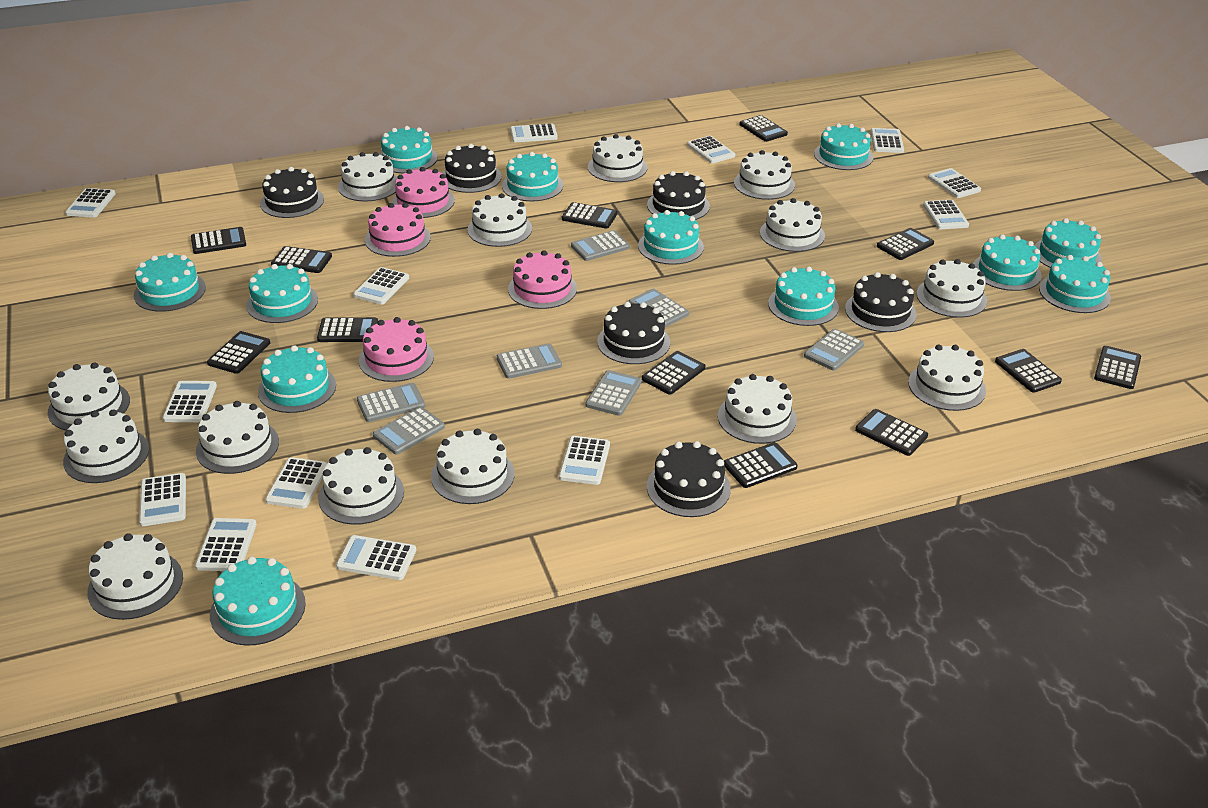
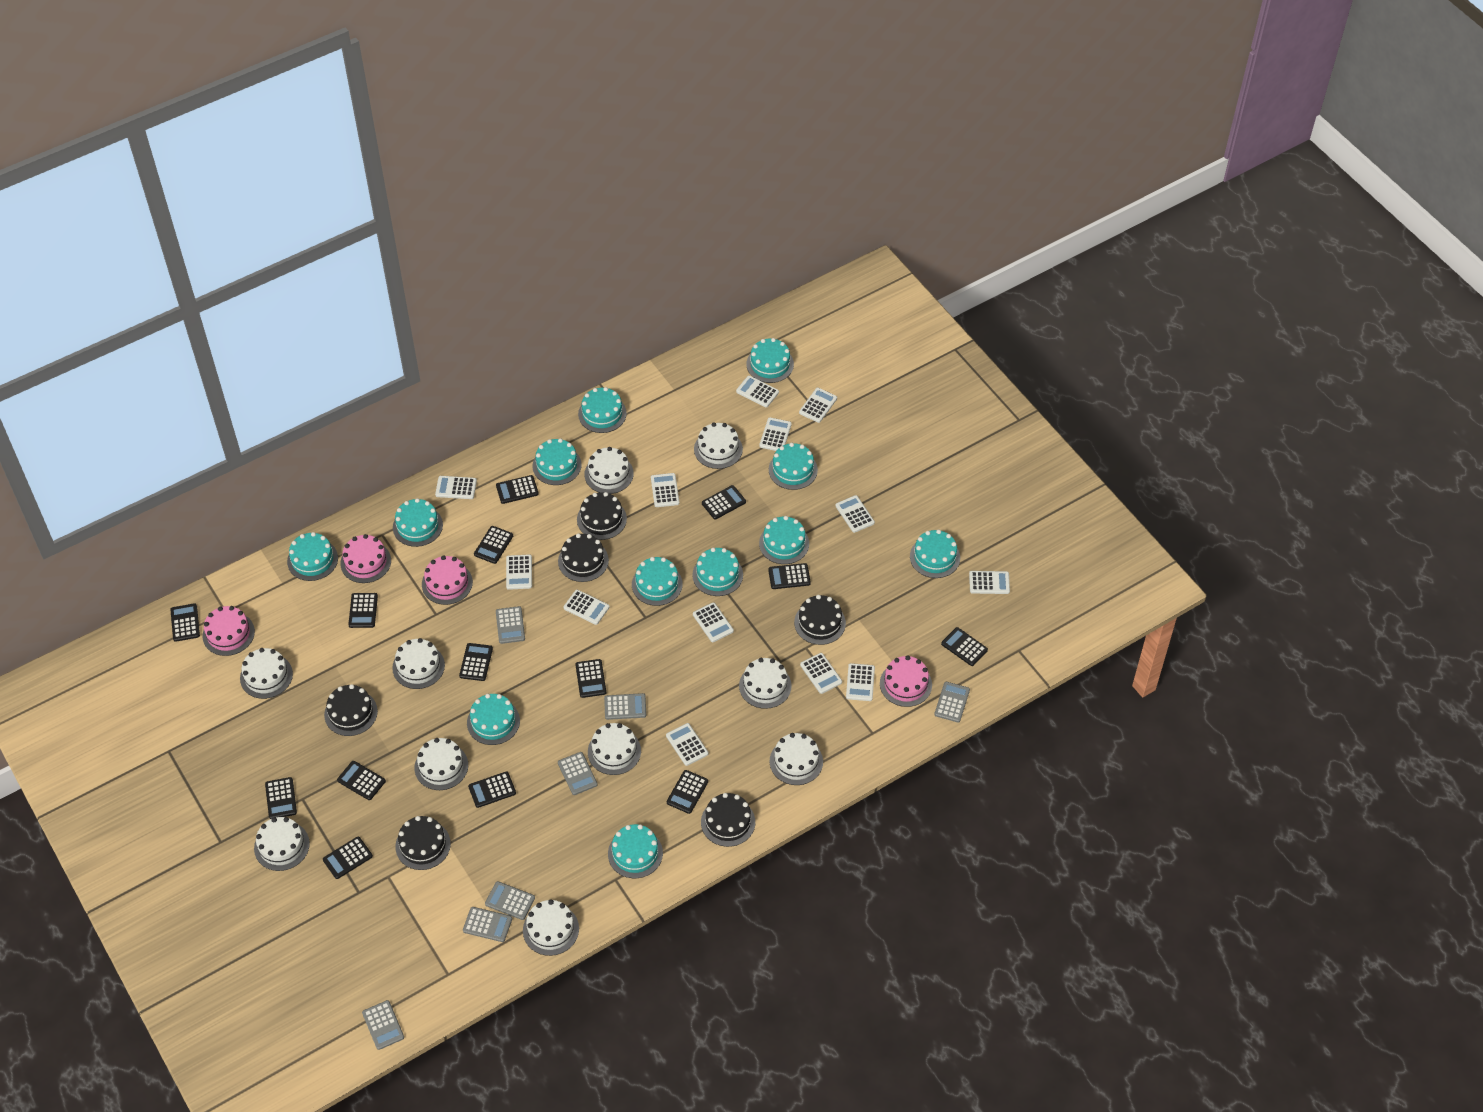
black calculator: [191,227,246,254] [207,331,270,374] [271,246,332,273] [317,317,378,342] [562,202,617,229] [642,351,705,395] [724,442,798,488] [739,115,788,142] [855,409,928,456] [877,228,934,260] [995,349,1062,393] [1094,346,1141,389] = 12 -> [170,603,200,642] [265,777,297,819] [323,836,373,879] [337,761,386,800] [348,593,378,628] [459,643,493,681] [468,772,516,808] [474,526,513,564] [496,475,539,504] [575,659,606,698] [667,770,708,814] [702,485,746,520] [768,563,811,589] [941,627,988,666] = 14
white cake: [48,362,130,430] [63,410,149,483] [87,533,183,620] [196,401,279,474] [318,447,404,525] [338,152,397,201] [431,429,515,504] [467,193,532,247] [588,134,647,182] [718,374,797,444] [734,150,795,200] [760,198,825,252] [908,344,986,411] [916,259,987,318] = 14 -> [240,648,293,699] [254,817,310,871] [392,638,445,689] [414,738,468,790] [523,900,579,956] [584,447,634,494] [588,723,641,775] [694,422,743,469] [739,658,791,709] [770,733,823,785] = 10

